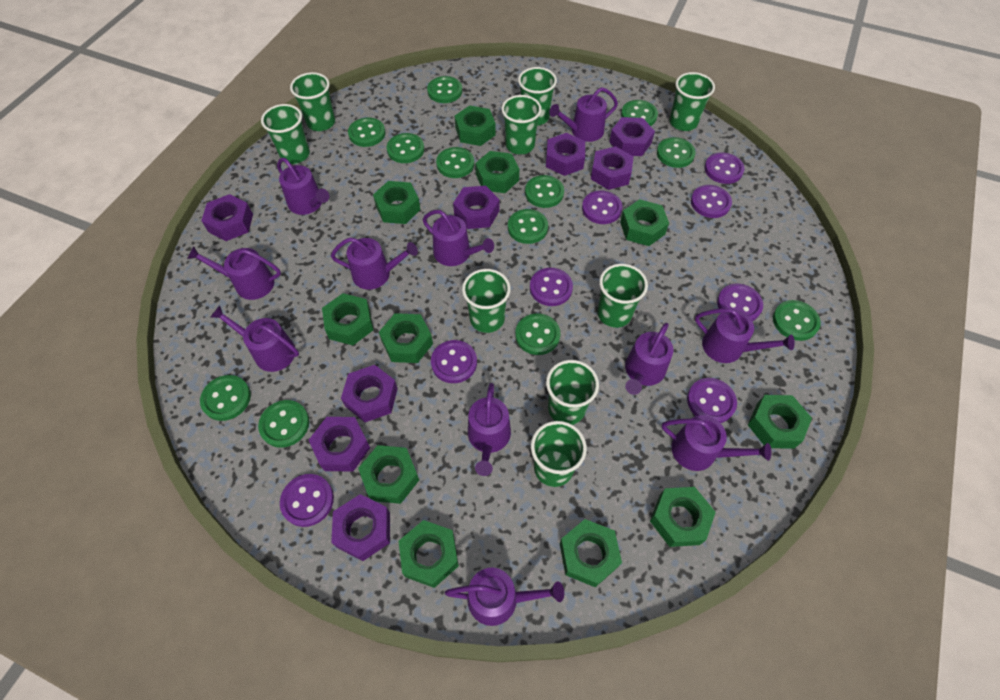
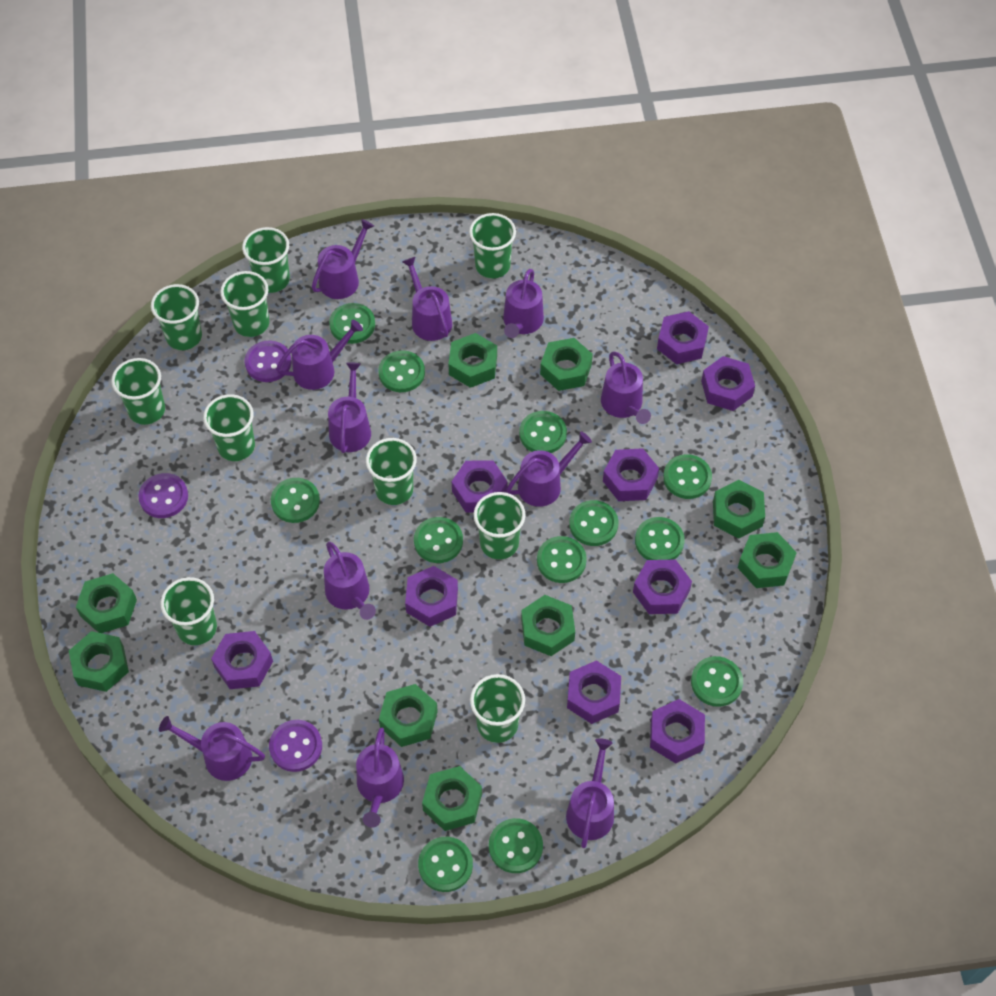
green cup: [261,104,310,164] [290,72,335,131] [462,269,511,333] [501,95,542,155] [518,67,557,126] [531,421,587,487] [546,360,599,425] [597,264,648,328] [670,72,715,131] = 9 -> [111,358,165,425] [151,284,202,350] [160,577,217,645] [203,394,255,461] [220,271,270,337] [242,227,290,293] [366,438,417,505] [469,213,516,278] [470,674,525,743] [474,492,525,560] = 10
green nut: [322,293,373,345] [358,445,419,504] [373,181,420,224] [379,313,433,363] [399,520,459,588] [455,106,496,146] [475,151,519,193] [560,519,622,587] [620,199,669,246] [650,487,716,547] [748,395,812,449] = 11 -> [69,631,129,692] [76,573,137,633] [379,684,438,747] [422,766,482,831] [449,333,497,388] [521,595,575,656] [540,338,593,391] [713,480,765,538] [738,532,797,588] = 9
purple button: [280,474,334,527] [431,340,477,383] [530,268,573,306] [582,191,622,224] [687,378,737,423] [691,185,732,218] [704,152,745,184] [717,284,763,321] = 8 -> [138,473,188,518] [245,341,291,382] [269,720,322,772] = 3
purple nut: [201,194,253,241] [309,417,370,471] [331,494,390,561] [341,365,398,422] [453,186,499,229] [546,133,585,176] [591,146,634,190] [609,117,655,156] = 8 -> [211,631,273,689] [405,566,458,627] [452,461,507,513] [567,660,621,724] [603,448,659,501] [633,559,692,614] [650,699,705,763] [657,311,709,364] [701,356,755,411] = 9

